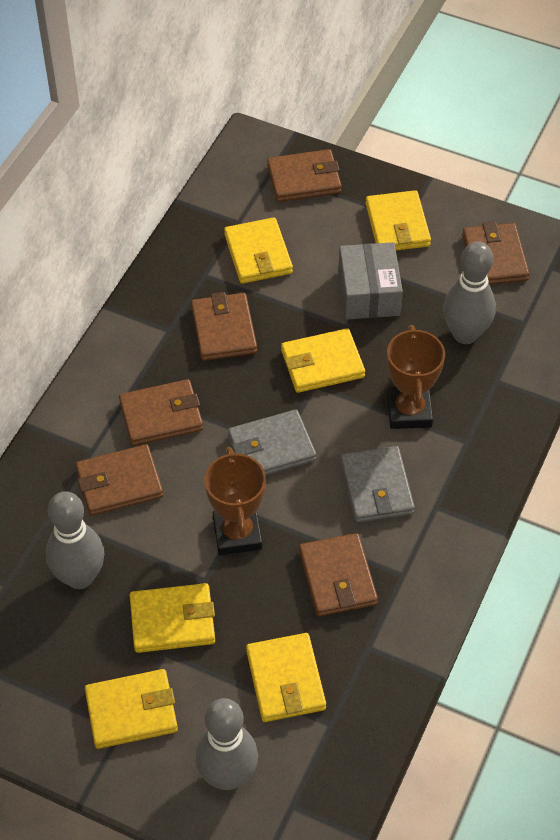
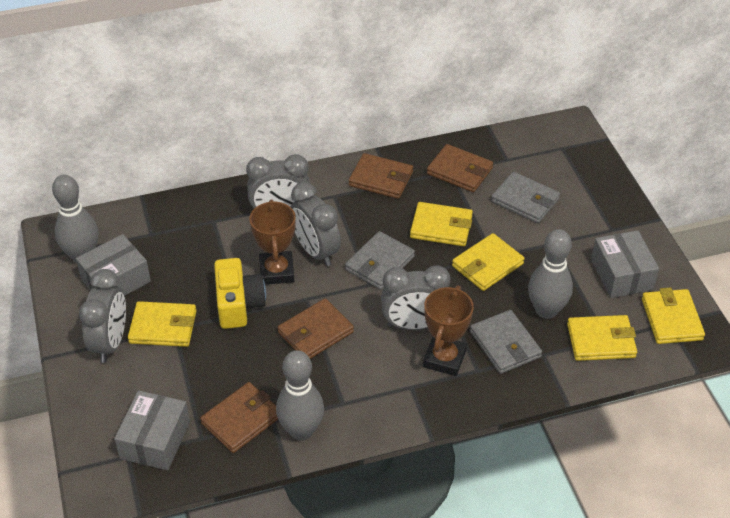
brown wallet: [76,444,163,516] [119,379,203,446] [191,292,257,361] [267,149,342,202] [299,533,378,617] [462,221,530,285] = 6 -> [200,382,278,453] [278,298,354,359] [349,153,413,199] [427,144,493,192] = 4
grey box: [338,242,403,319] = 1 -> [76,234,151,296] [114,390,190,470] [591,230,659,298] = 3
grey clock: none = 0 -> [79,269,126,363] [246,154,310,208] [291,182,341,266] [381,266,450,330] = 4
grey wallet: [228,409,316,475] [341,446,415,523] = 2 -> [345,231,415,290] [470,310,542,374] [491,172,560,223] = 3
yellow camera: none = 0 -> [214,258,266,329] = 1
yellow wallet: [85,669,178,749] [130,583,215,653] [224,217,293,284] [246,633,326,722] [281,328,365,393] [366,190,431,250] = 6 -> [128,301,197,347] [410,202,473,246] [452,233,525,291] [567,315,637,361] [642,287,705,344] = 5

